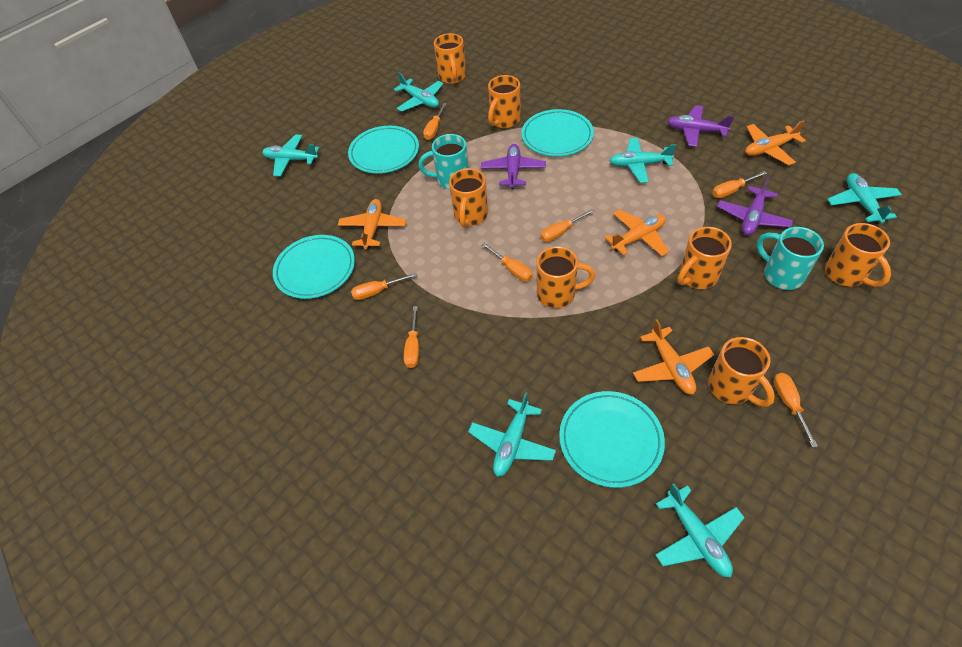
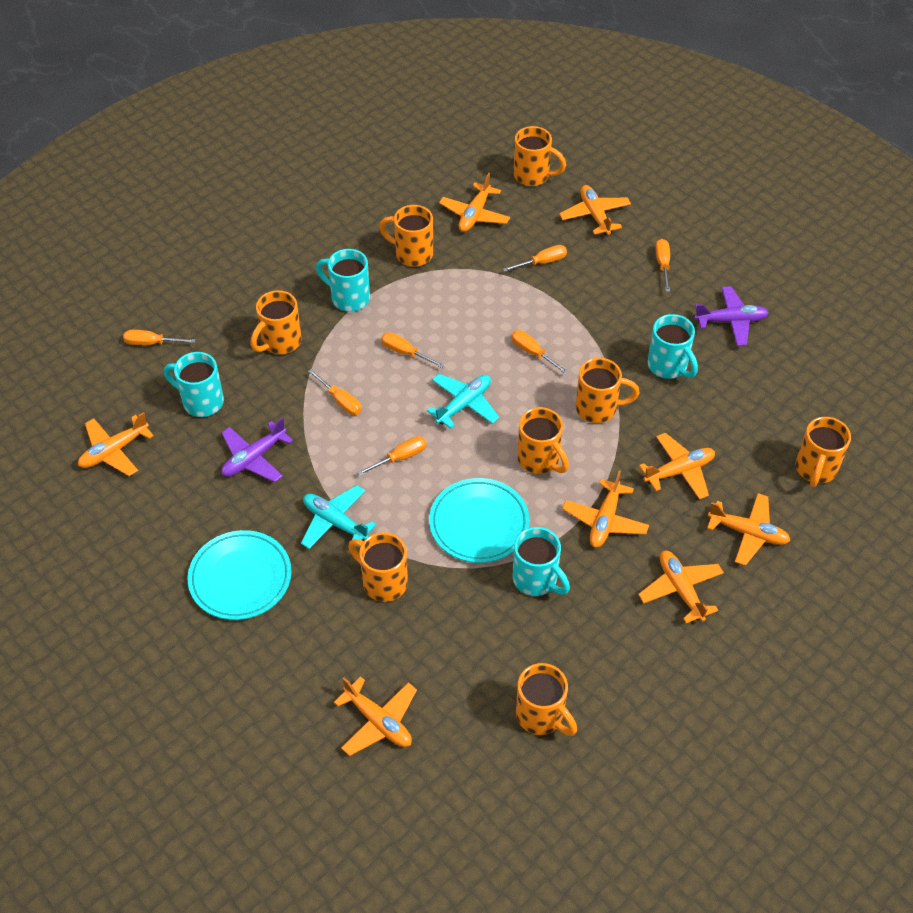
orange mug: [434,33,466,84] [449,168,488,228] [488,75,521,128] [537,246,595,308] [677,227,732,289] [708,337,775,407] [825,223,891,287] = 7 -> [251,290,302,354] [348,532,408,602] [379,205,433,267] [514,126,566,186] [516,663,577,736] [517,407,569,474] [576,358,639,423] [796,417,851,487] = 8
orange plane: [338,199,406,249] [604,209,669,256] [633,319,714,394] [745,120,806,166] = 4 -> [78,412,154,476] [334,677,417,756] [439,173,510,232] [559,185,631,236] [562,470,649,548] [638,551,724,623] [639,433,715,500] [707,493,791,566] = 8
purple plane: [481,144,546,189] [667,105,734,147] [717,177,793,235] = 3 -> [221,417,293,482] [694,286,769,346] = 2
turquoise mug: [419,134,469,189] [756,227,824,290] = 2 -> [164,352,224,417] [316,249,370,312] [513,527,570,596] [647,314,698,379] = 4
turquoise plane: [262,134,319,177] [394,72,444,112] [468,392,556,477] [609,138,676,183] [655,483,745,577] [827,173,902,224] = 6 -> [301,485,376,549] [427,374,499,429] = 2
turquoise plate: [273,235,355,299] [348,126,419,174] [521,109,594,157] [559,391,665,488] = 4 -> [188,530,292,620] [429,478,530,563] = 2

